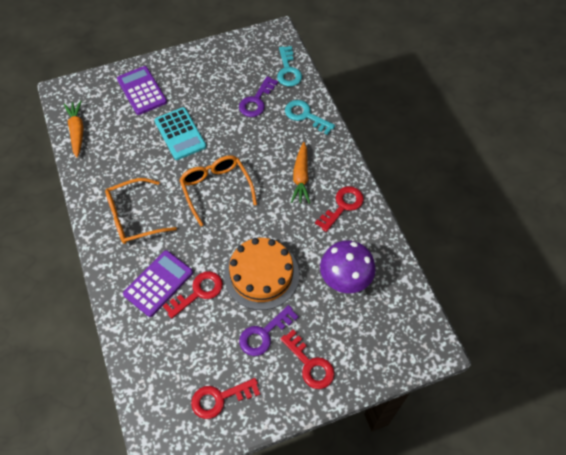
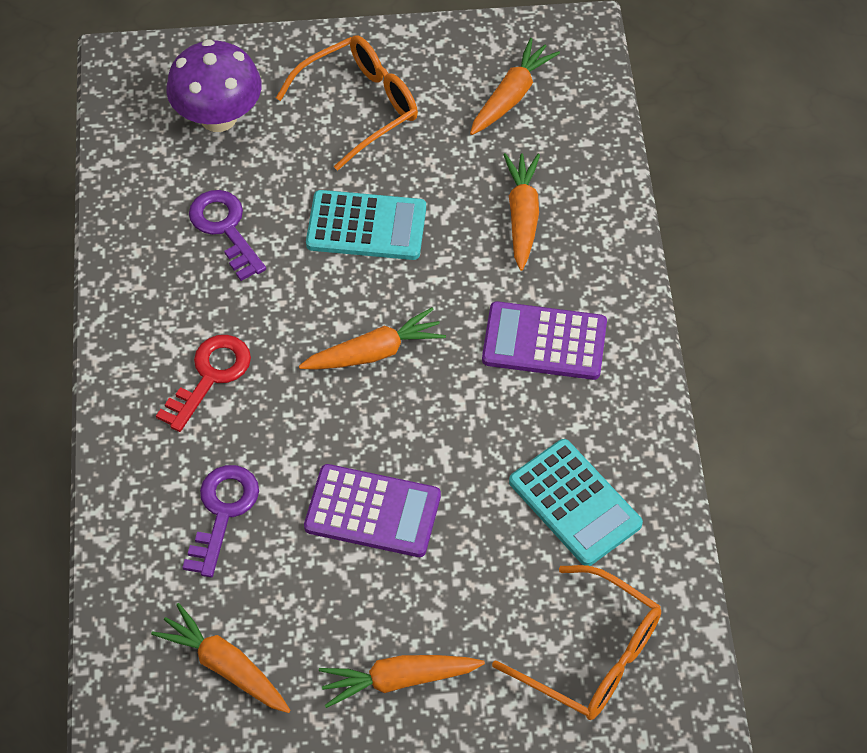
orange cake: [224,238,299,310] = 1 -> none = 0
orange carrot: [64,101,84,158] [291,142,310,204] = 2 -> [151,603,290,713] [299,307,446,370] [319,655,485,708] [470,38,560,135] [503,153,540,271] = 5
red key: [163,271,223,319] [191,378,260,419] [280,329,334,389] [315,186,364,232] = 4 -> [156,335,251,432] = 1
turquoise calculator: [154,107,206,160] = 1 -> [306,190,426,260] [509,439,643,566] = 2
turquoise key: [277,46,302,87] [285,100,335,135] = 2 -> none = 0

